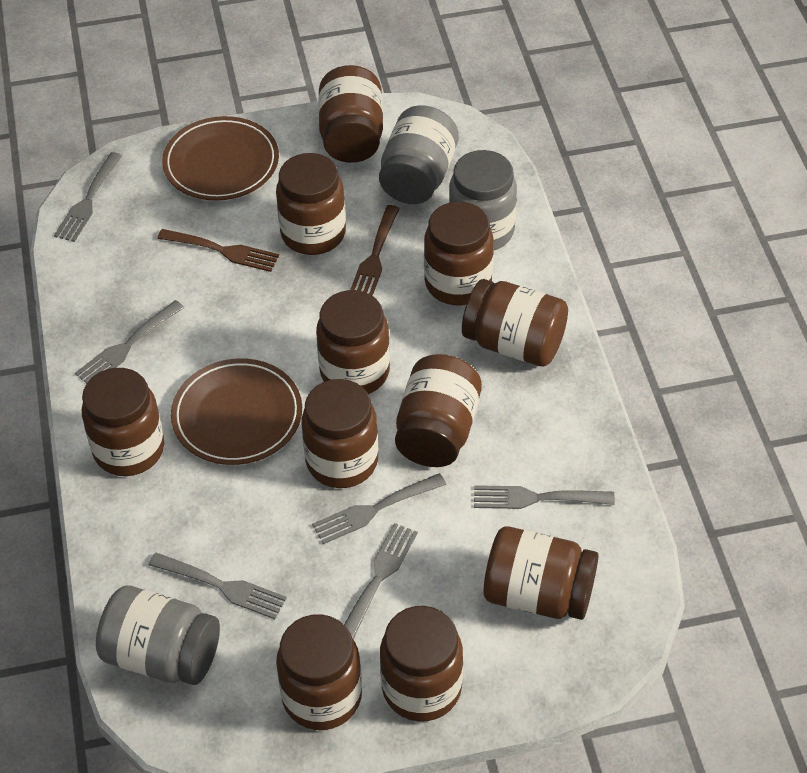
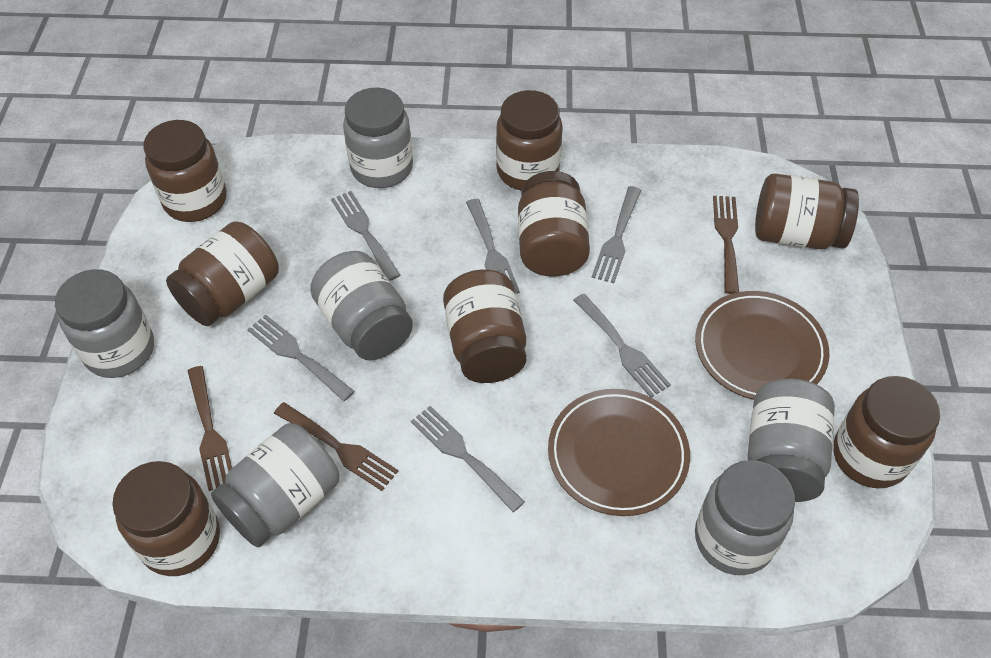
brown fork: [157,229,279,272] [350,205,400,296] = 2 -> [188,366,232,491] [274,402,398,491] [713,196,739,294] = 3
brown jar: [82,368,164,476] [276,153,346,255] [276,614,362,730] [302,379,378,488] [316,290,390,394] [318,65,383,163] [380,606,463,721] [395,354,482,467] [424,202,494,305] [462,279,568,366] [484,526,599,620] = 11 -> [112,461,220,576] [143,120,227,222] [166,221,279,326] [443,269,527,383] [496,90,563,190] [518,171,590,277] [755,174,859,249] [833,376,940,488] = 8
grey jar: [96,585,220,685] [379,105,458,204] [449,150,517,250] = 3 -> [55,269,154,378] [211,423,340,547] [310,251,413,360] [343,87,413,188] [695,460,795,575] [748,379,835,502] = 6

